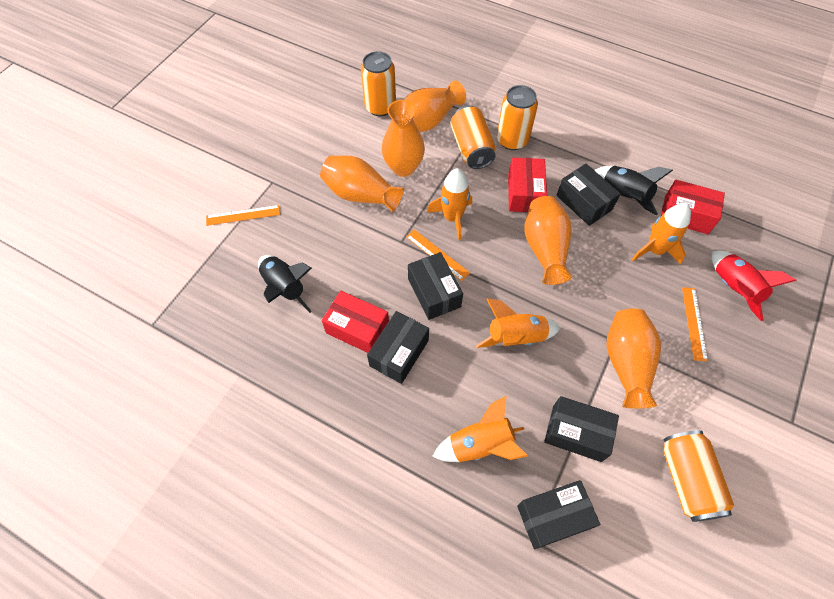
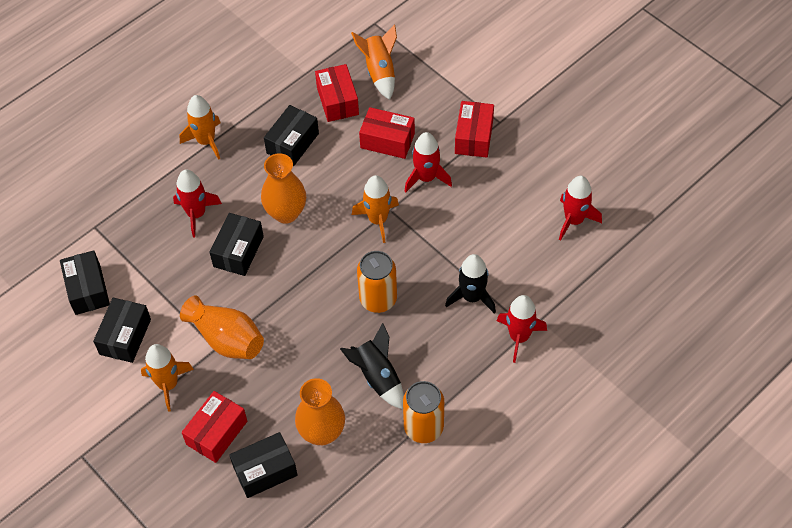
orange can: [361,51,396,116] [450,105,496,169] [497,85,538,150] [663,430,734,522] = 4 -> [357,251,397,313] [403,381,444,443] = 2
orange ruler: [206,205,280,226] [406,229,470,281] [682,287,708,361] = 3 -> none = 0
orange vase: [320,155,404,213] [382,100,425,177] [404,80,466,132] [525,196,572,285] [606,309,661,409] = 5 -> [180,296,264,359] [261,153,306,224] [295,378,345,445] = 3
red box: [322,291,389,353] [508,158,547,212] [661,180,725,234] = 3 -> [182,391,247,463] [315,64,359,122] [359,107,415,159] [455,101,494,158] = 4
red rocket: [712,251,797,321] = 1 -> [173,169,222,237] [405,132,452,192] [497,295,547,363] [559,176,602,240] = 4

